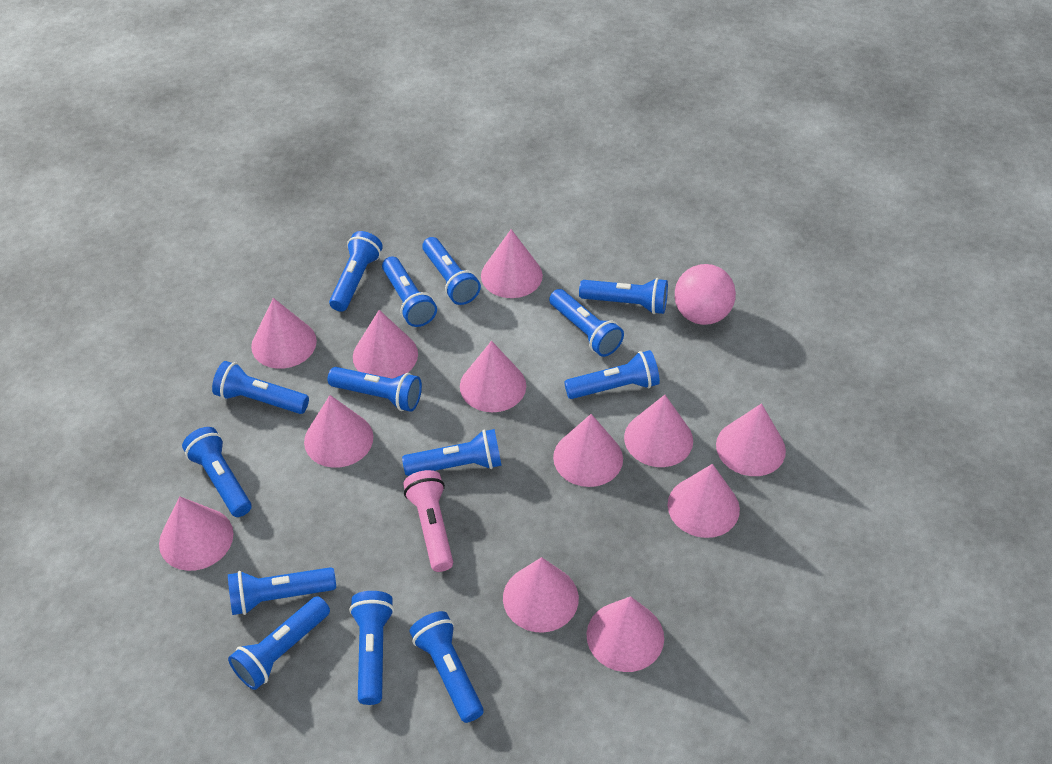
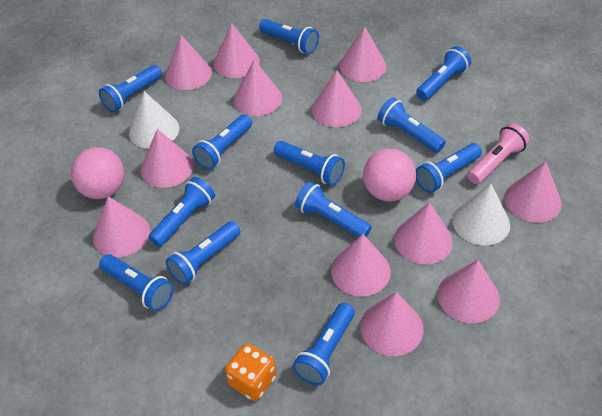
blue flashlight: [182,427,251,517] [212,361,309,414] [228,567,336,615] [228,596,330,690] [328,367,422,412] [329,231,383,312] [349,591,394,705] [382,256,437,327] [402,429,502,476] [409,611,484,723] [422,237,481,305] [549,289,624,357] [564,350,660,399] [579,278,668,314] = 14 -> [99,65,162,112] [99,254,174,311] [149,177,215,247] [166,221,240,285] [192,114,252,170] [259,19,319,54] [274,141,345,185] [293,303,355,385] [295,182,372,237] [378,97,446,153] [416,46,471,101] [416,143,482,193] = 12
orange dice: none = 0 -> [225,343,276,401] = 1
pink ball: [675,264,736,325] = 1 -> [71,147,124,199] [363,149,416,201] = 2
white cone: none = 0 -> [129,91,179,149] [452,184,510,245] = 2

